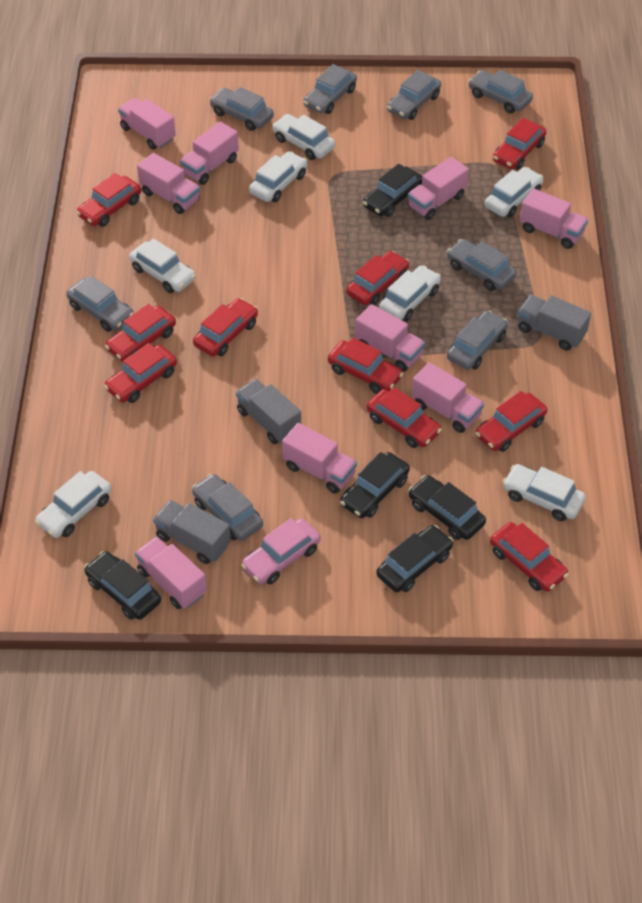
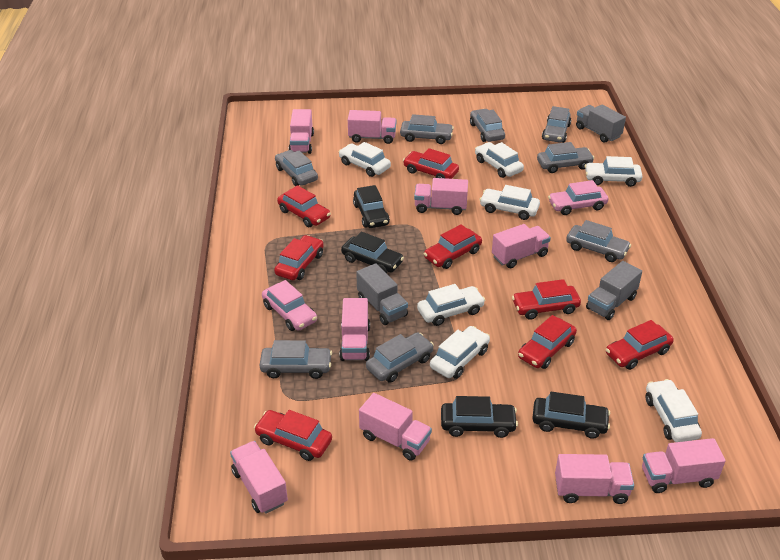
black car: [84,551,161,620] [340,452,410,518] [363,164,422,217] [376,525,453,592] [409,475,486,540] = 5 -> [341,232,404,273] [353,185,390,228] [441,396,518,438] [532,392,610,439] = 4
pink car: [241,518,321,584] = 1 -> [262,280,317,331] [548,180,608,215] = 2
red car: [76,173,141,227] [104,343,177,403] [105,304,176,362] [193,298,258,356] [328,337,404,394] [346,251,409,305] [367,387,442,448] [475,391,547,452] [490,522,569,592] [493,118,547,170] = 10 -> [254,410,332,461] [274,235,324,280] [277,185,331,227] [403,148,459,179] [424,224,482,269] [512,279,581,320] [518,315,577,369] [606,320,674,370] = 8

